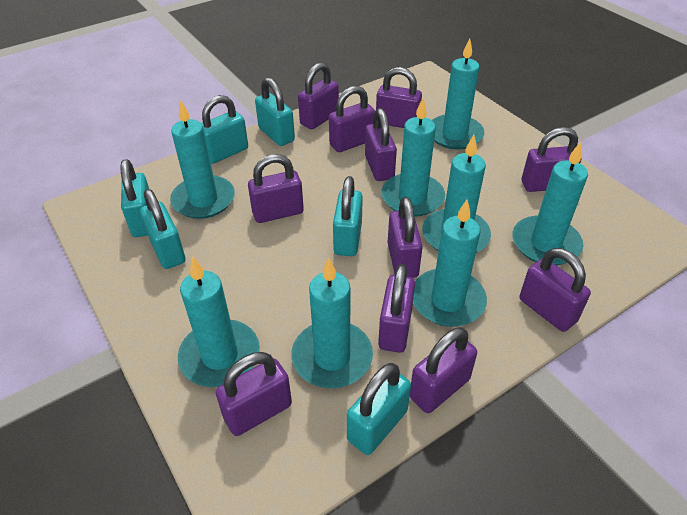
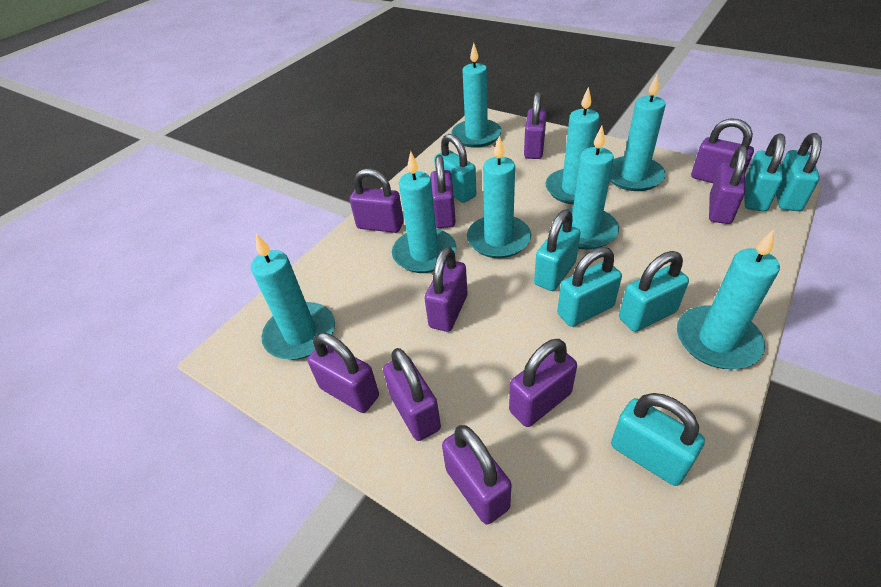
purple padlock: [216,352,292,436] [248,154,304,223] [298,63,339,129] [329,86,375,152] [365,108,397,181] [376,67,422,128] [378,264,415,353] [388,197,423,278] [410,327,477,413] [520,248,591,332] [522,127,581,192] = 11 -> [307,333,379,413] [350,168,404,233] [383,348,441,441] [424,247,468,332] [430,155,456,228] [442,425,511,525] [509,339,577,427] [524,92,547,159] [691,119,754,183] [709,146,748,224] = 10
turquoise padlock: [120,159,149,237] [140,189,185,269] [201,95,248,164] [255,77,295,146] [333,176,363,256] [347,363,411,455] = 6 -> [434,134,476,203] [534,210,580,291] [557,247,622,327] [611,393,705,486] [619,251,689,332] [744,134,785,211] [776,133,822,211] = 7

